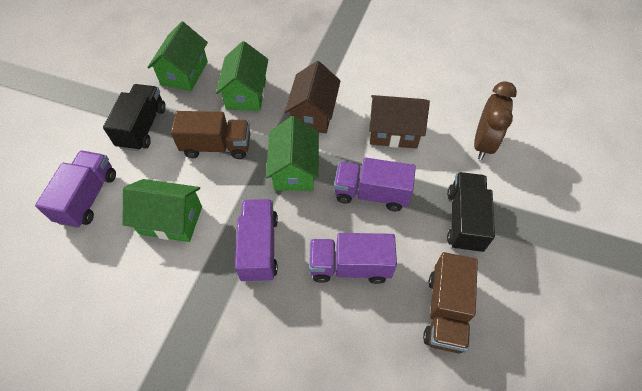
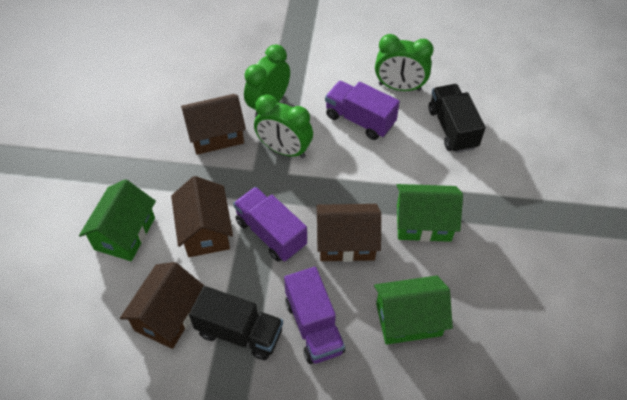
brown clock: [474,81,517,160] = 1 -> none = 0
brown house: [284,61,341,133] [369,95,430,149] = 2 -> [120,262,204,349] [171,176,233,257] [181,94,246,155] [316,204,381,262] = 4
brown truck: [171,111,250,159] [423,252,478,353] = 2 -> none = 0
green clock: none = 0 -> [244,44,290,117] [254,94,313,158] [375,34,434,91] = 3
green house: [122,179,202,242] [147,22,208,91] [216,41,268,111] [266,116,319,191] = 4 -> [79,179,156,261] [374,276,453,345] [397,184,463,242] = 3
purple truck: [35,151,116,228] [235,199,278,282] [309,233,397,284] [334,158,416,211] = 4 -> [233,187,307,262] [284,267,345,364] [325,81,400,140] = 3

